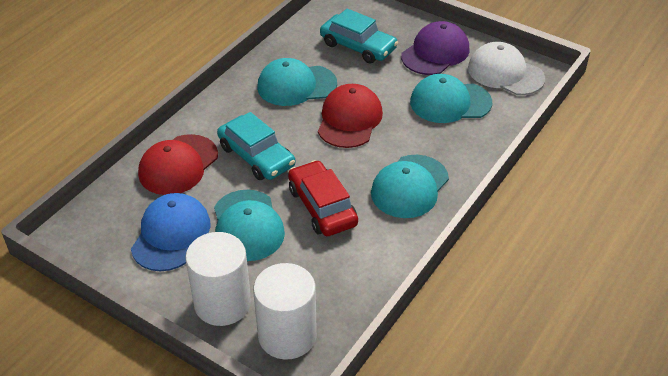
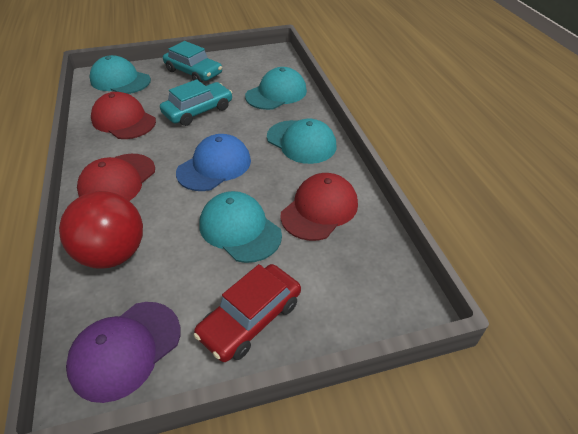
red ball: none = 0 -> [59,191,143,269] = 1
red cap: [138,134,218,195] [318,84,383,148] = 2 -> [77,154,155,201] [91,92,156,139] [281,173,358,241] = 3
white cap: [468,42,545,95] = 1 -> none = 0
white cylinder: [185,232,251,326] [253,263,317,360] = 2 -> none = 0

